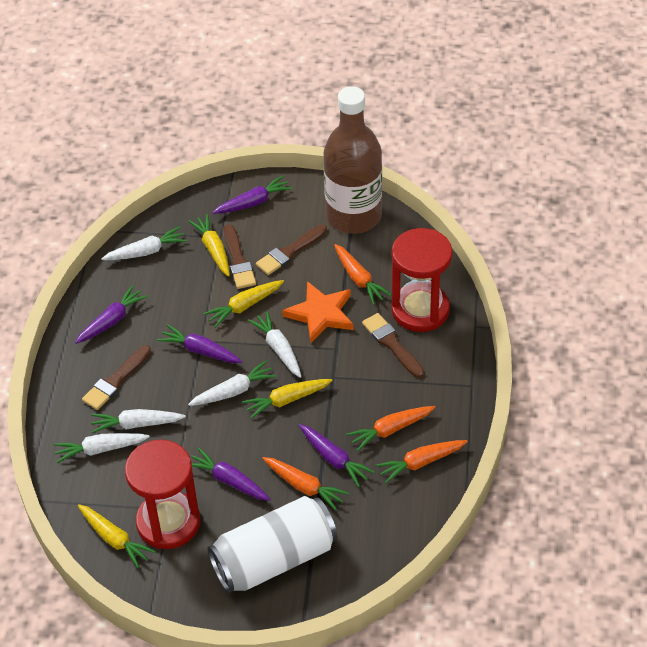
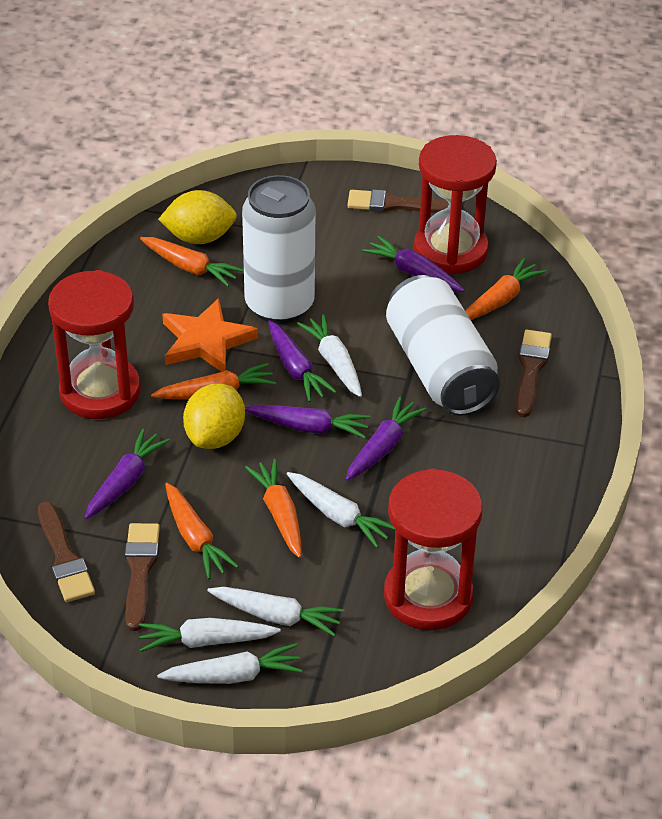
brown bottle: [323,86,382,234] = 1 -> none = 0
orange carrot: [262,457,349,511] [334,244,391,305] [346,406,436,452] [376,440,468,483] = 4 -> [140,237,244,287] [151,363,276,399] [165,483,239,579] [245,459,302,558] [465,258,547,320] = 5
red hourglass: [125,439,200,549] [391,228,452,332] = 2 -> [48,270,141,419] [384,469,483,630] [414,135,497,275] = 3
white can: [207,496,337,593] = 1 -> [242,175,316,324] [386,275,500,416] = 2
yellow carrot: [78,504,156,568] [188,214,230,276] [203,280,284,328] [242,379,333,419] = 4 -> none = 0
yellow lemon: none = 0 -> [158,190,237,244] [183,383,245,449] = 2

